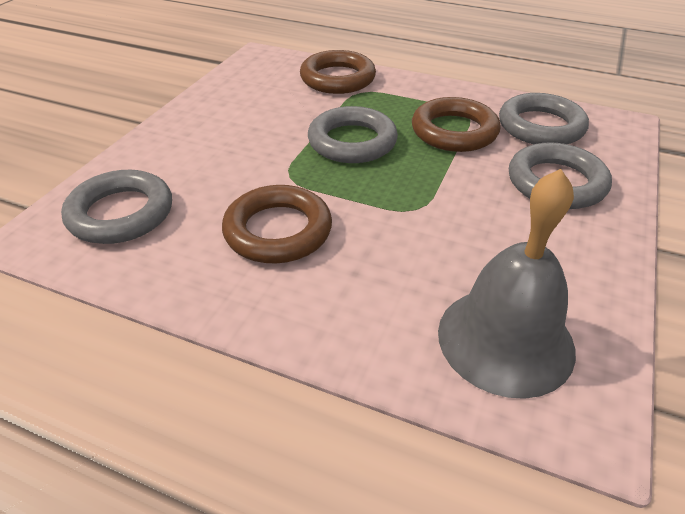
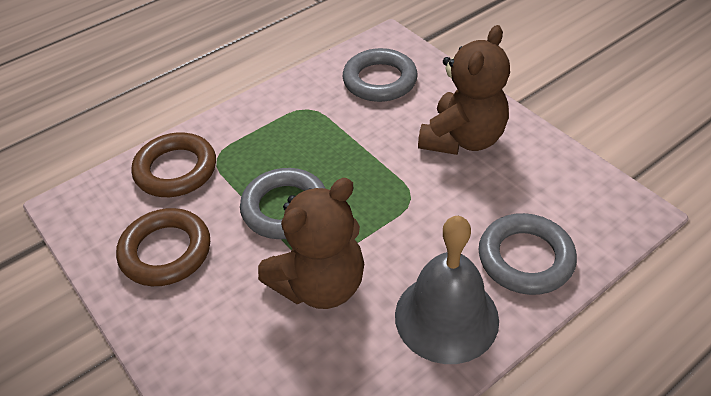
brown ring: [222,185,332,263] [300,50,376,94] [412,97,501,152] = 3 -> [116,208,210,286] [131,133,216,197] = 2
brown teddy bear: none = 0 -> [258,178,364,309] [418,25,510,155] = 2
grey ring: [61,170,172,244] [308,106,398,163] [499,93,589,144] [509,142,612,209] = 4 -> [240,168,326,239] [343,48,418,102] [479,213,577,295] = 3

